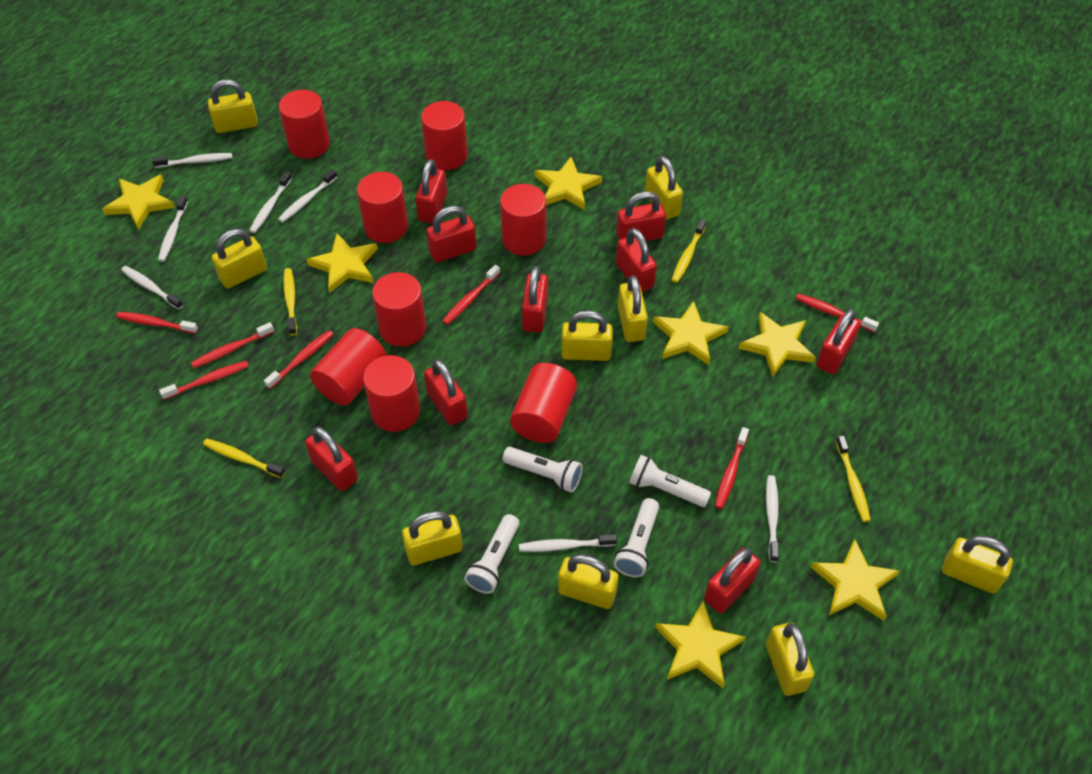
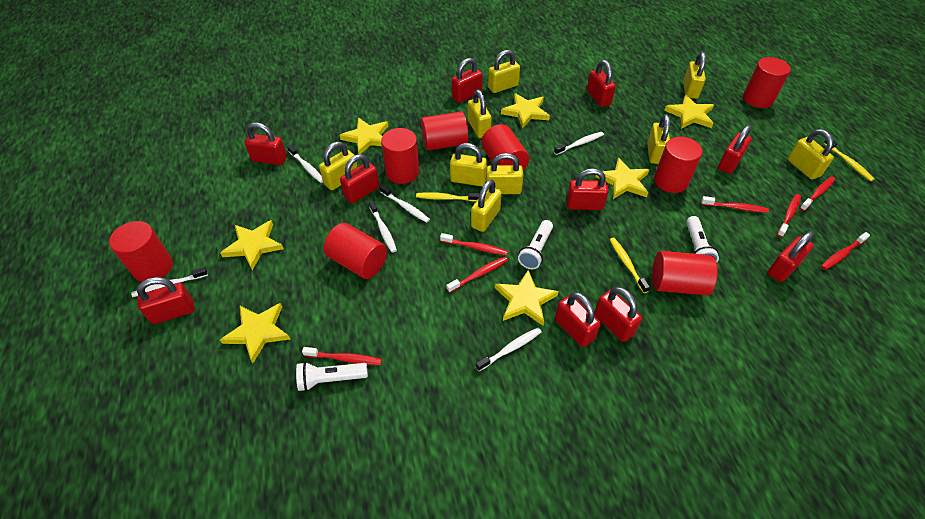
red padlock: [305,426,358,491] [415,159,447,224] [424,359,468,425] [426,206,477,262] [522,266,548,332] [616,191,666,241] [616,228,657,292] [704,548,760,613] [817,309,861,374] = 9 -> [137,277,195,324] [244,122,287,165] [340,154,379,203] [451,58,483,103] [555,292,601,347] [566,168,609,210] [587,60,616,107] [595,287,642,342] [718,125,752,174] [767,231,814,282] = 10
white flashlight: [464,514,520,594] [503,447,583,493] [614,498,659,577] [629,455,711,507] = 4 -> [296,362,368,391] [518,220,553,269] [686,216,719,262] = 3
white toothbrush: [121,266,183,310] [152,153,232,168] [158,196,188,262] [249,172,292,233] [278,169,337,223] [519,534,617,552] [766,475,779,562] = 7 -> [131,267,208,297] [287,145,323,183] [369,201,397,253] [380,185,430,223] [475,328,542,371] [554,132,604,155] = 6
yellow toothbrush: [203,439,285,478] [283,268,297,336] [672,219,706,283] [836,435,871,522] = 4 -> [416,192,480,202] [609,238,650,293] [823,140,874,181] = 3

